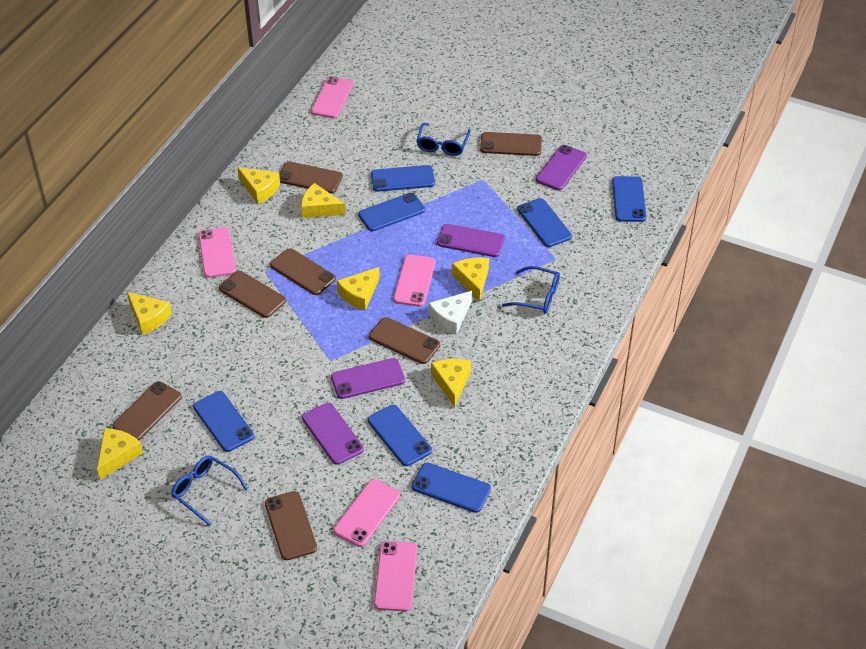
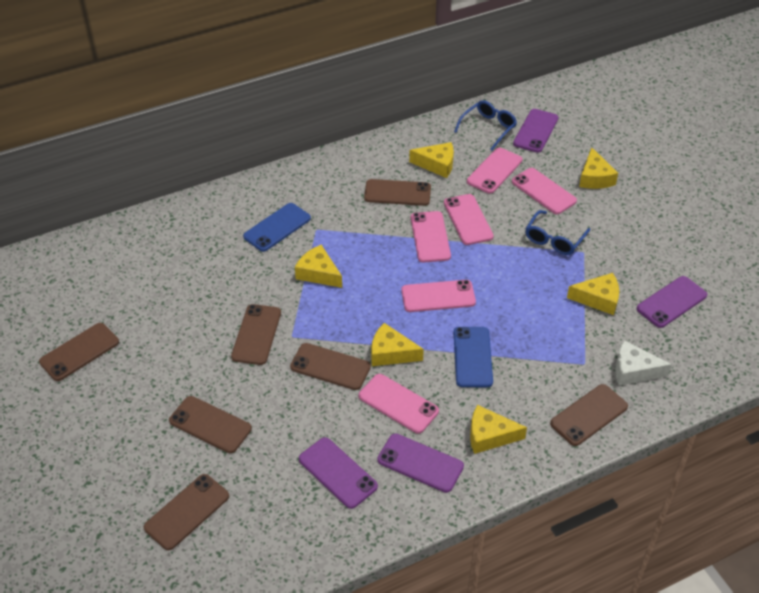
blue glasses: [171,455,248,526] [417,123,471,156] [502,266,560,314] = 3 -> [454,100,517,150] [526,210,590,255] = 2
blue phone: [193,391,254,452] [358,193,425,231] [368,405,432,466] [371,165,435,192] [412,463,491,513] [517,198,572,247] [612,176,646,222] = 7 -> [243,203,311,252] [454,327,493,387] = 2
pink phone: [198,227,236,278] [311,76,354,118] [334,479,400,547] [374,541,417,611] [393,254,436,307] = 5 -> [359,374,439,434] [401,280,476,312] [411,211,451,262] [444,194,494,245] [467,148,523,194] [512,168,577,214] = 6
yellow cheese: [97,428,143,480] [127,292,172,335] [237,167,280,204] [301,183,346,218] [337,267,380,311] [431,359,471,407] [452,257,489,302] = 7 -> [295,245,342,288] [371,323,424,366] [409,142,454,178] [470,405,527,454] [567,273,619,315] [579,147,618,189] = 6

